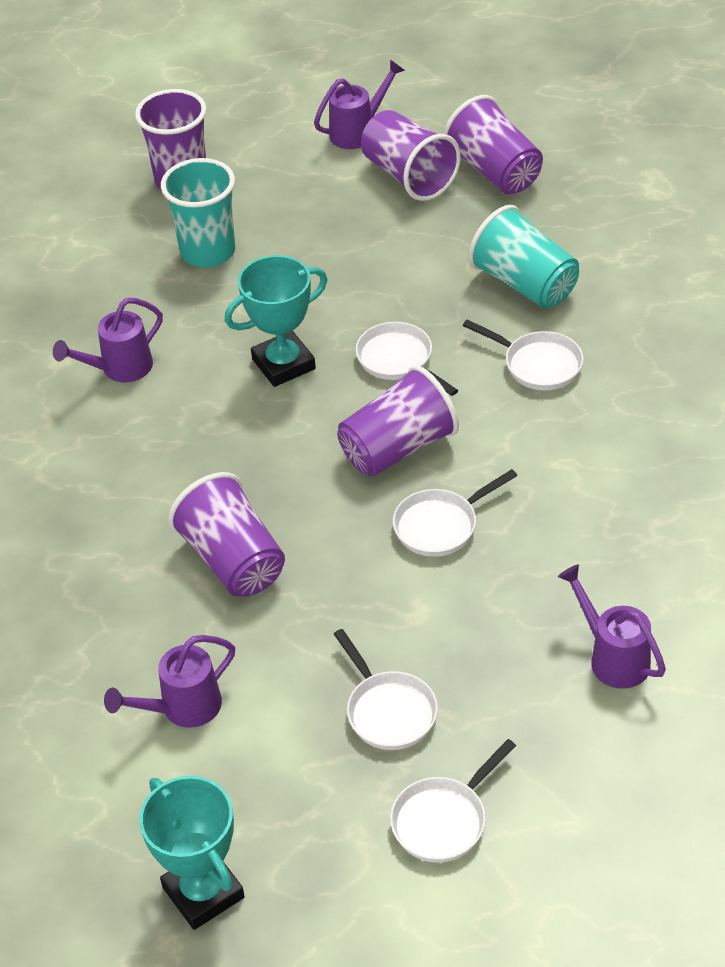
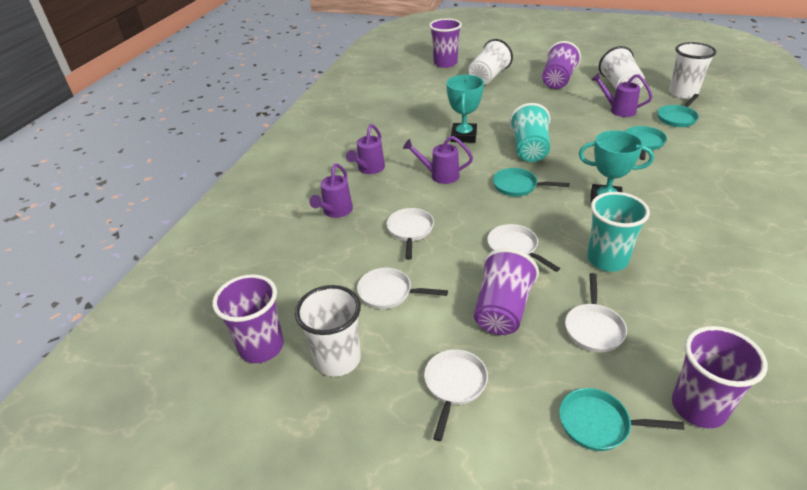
turquoise pan: none = 0 -> [493,168,570,196] [559,388,685,451] [625,126,667,160] [657,94,699,127] = 4
white cup: none = 0 -> [295,285,361,377] [469,39,513,85] [599,46,645,89] [669,42,716,99] = 4

